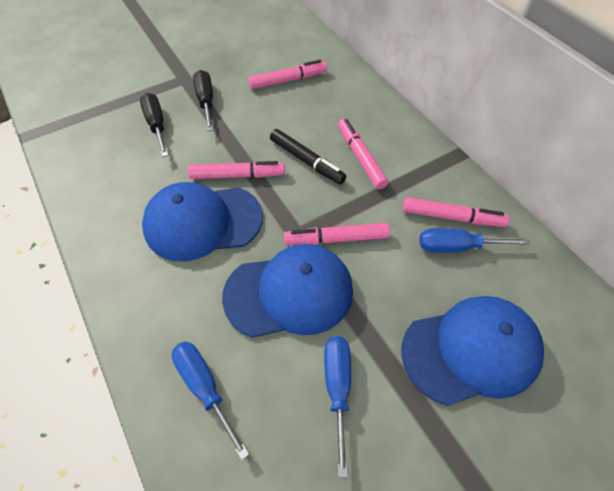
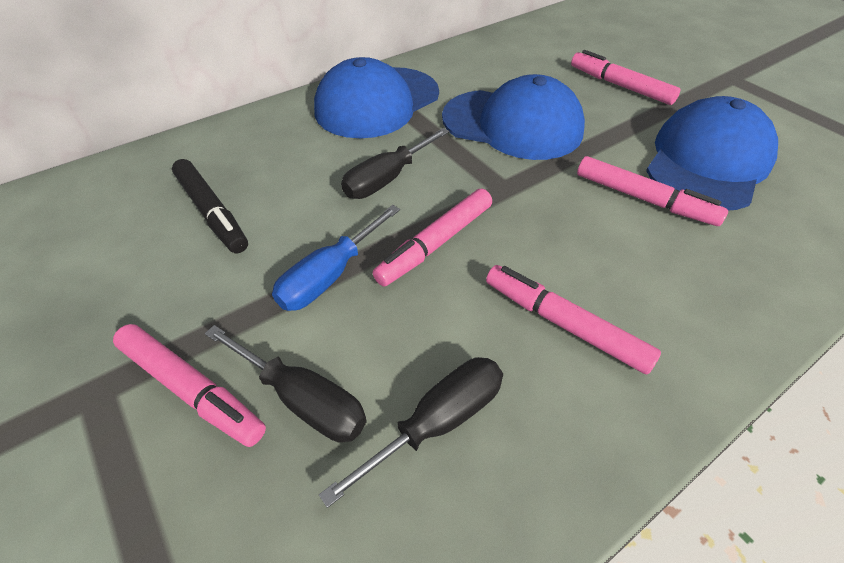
black screwdriver: [140,93,169,157] [193,70,213,131] = 2 -> [205,325,367,443] [319,357,503,508] [341,128,449,199] = 3
blue screwdriver: [171,341,249,460] [324,336,351,477] [420,228,530,253] = 3 -> [272,205,400,311] = 1

